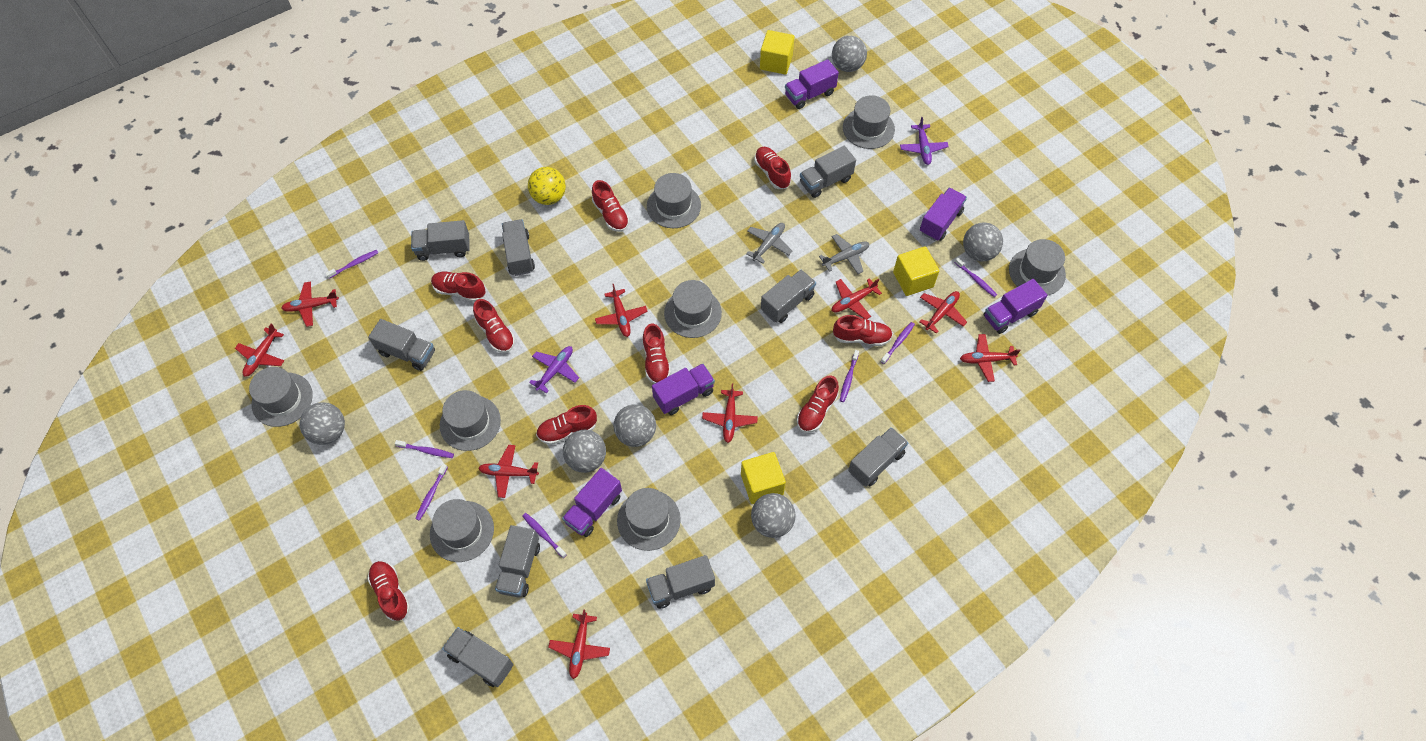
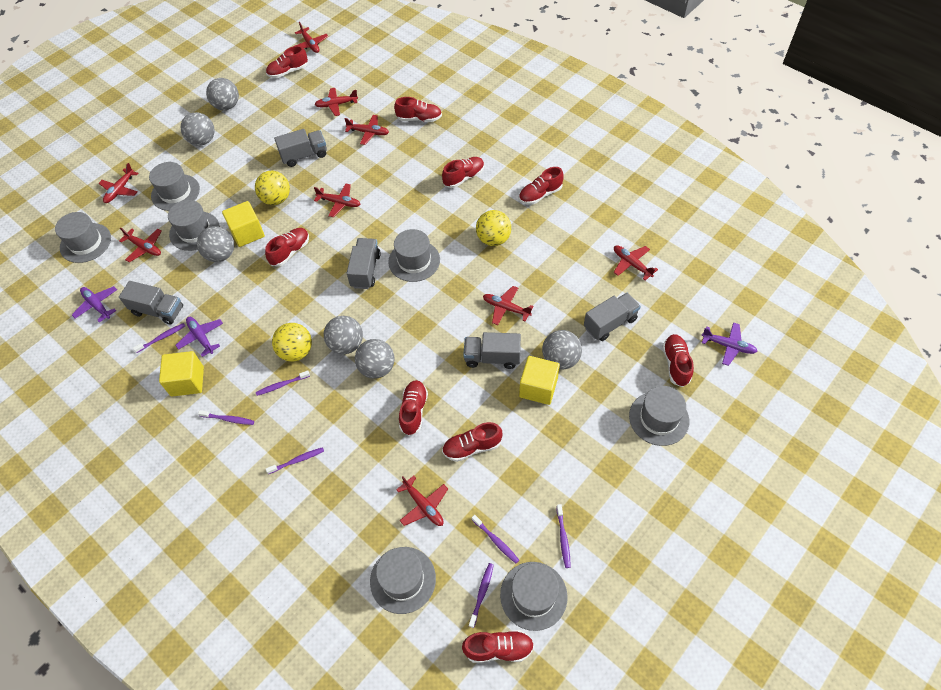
grey hat: [249,367,313,427] [430,499,494,562] [440,390,501,451] [617,488,681,551] [647,173,701,228] [664,280,722,338] [843,95,895,149] [1009,239,1066,296] = 8 -> [55,212,111,263] [149,162,200,211] [168,200,220,251] [370,547,436,614] [388,229,440,282] [500,562,568,631] [629,386,689,446] = 7
grey plane: [746,223,792,264] [819,234,869,274] = 2 -> none = 0
grey truck: [368,319,435,371] [411,220,469,261] [442,627,514,687] [495,525,540,598] [502,219,535,276] [646,555,715,609] [761,270,816,323] [800,146,856,198] [848,427,908,487] = 9 -> [119,281,183,325] [274,129,327,167] [347,238,381,289] [463,332,521,369] [584,293,641,341] = 5
purple plane: [529,346,579,393] [900,117,949,165] = 2 -> [72,286,117,322] [175,317,223,357] [702,322,758,366] = 3
purple truck: [562,468,622,537] [652,364,715,415] [785,59,839,109] [920,188,967,241] [984,279,1047,334] = 5 -> none = 0
yellow ball: [528,167,566,205] = 1 -> [255,171,290,205] [272,323,312,362] [476,210,511,246] = 3

